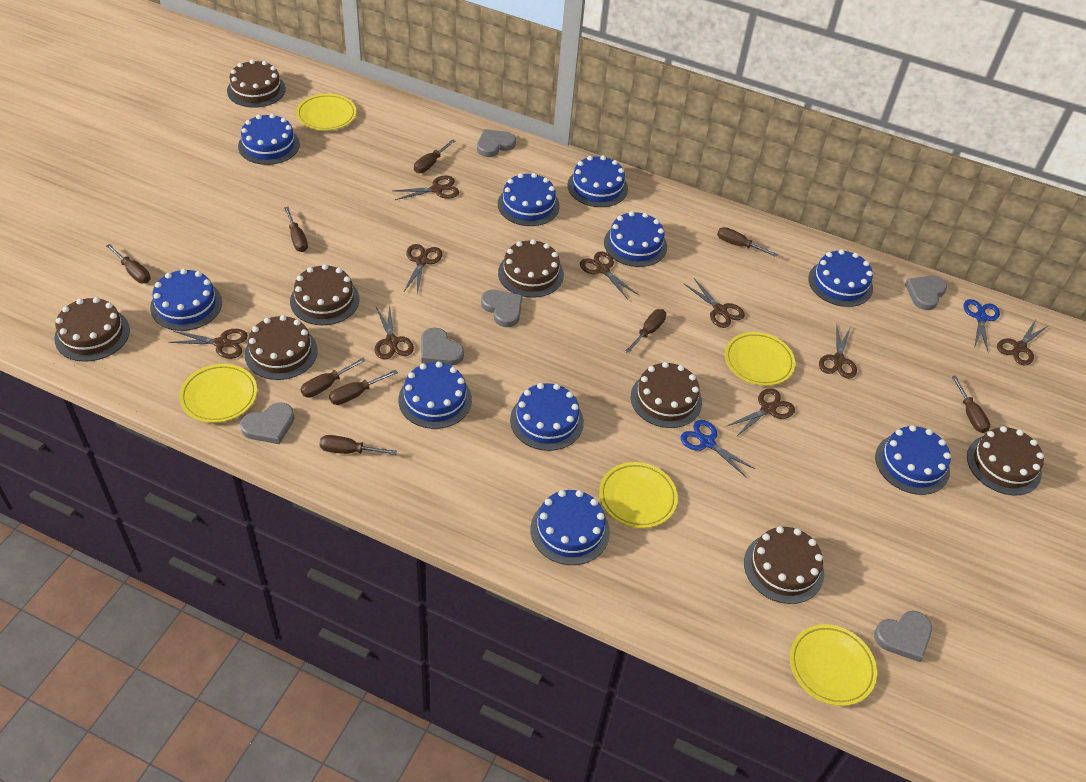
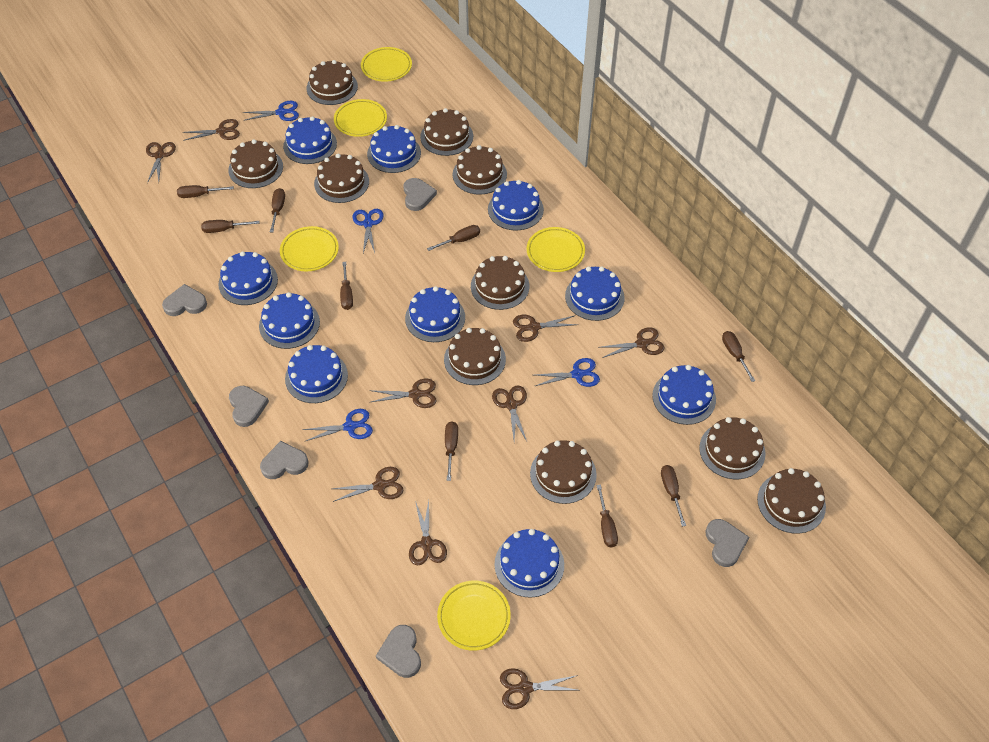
blue scissors: [680,420,755,477] [963,299,1000,351] = 2 -> [243,101,299,121] [302,409,373,441] [352,209,384,253] [535,358,600,387] = 4
brown cake: [54,297,130,362] [227,60,286,108] [245,315,318,380] [290,264,359,325] [498,239,564,298] [631,362,702,428] [744,526,824,604] [967,426,1044,495] = 8 -> [228,139,283,188] [307,60,358,105] [314,154,369,203] [420,108,473,156] [444,328,506,385] [453,145,507,195] [471,256,529,310] [530,440,597,504] [699,417,766,479] [757,468,826,534] = 10

